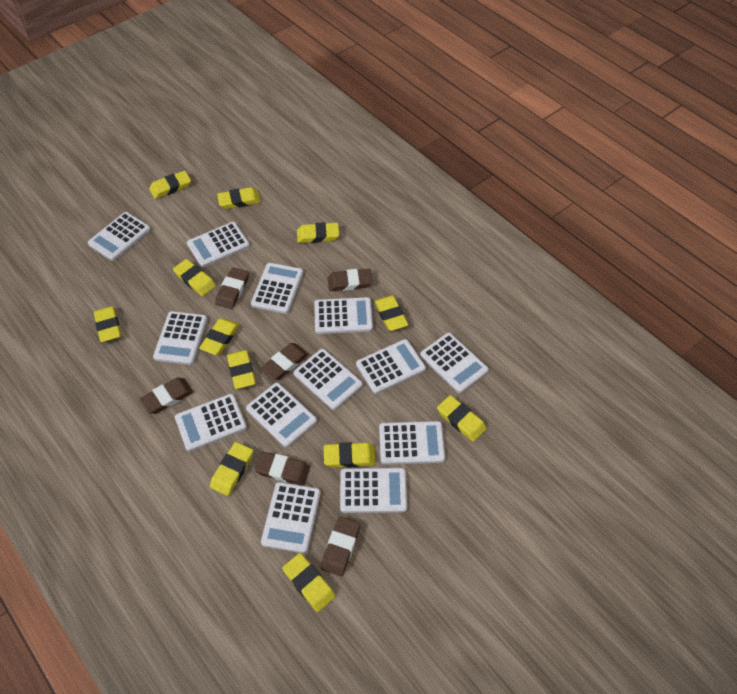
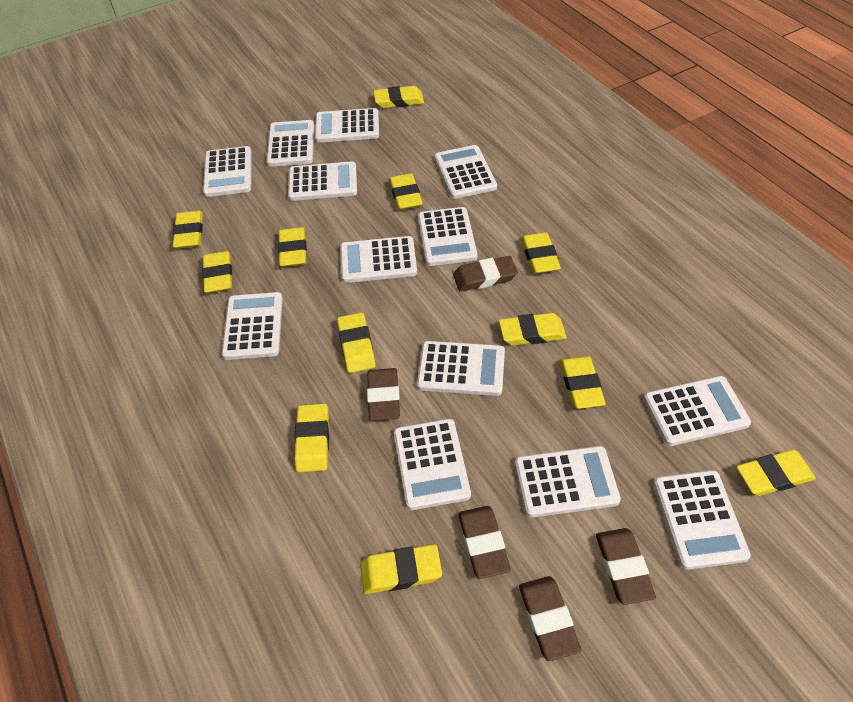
brown eraser: [140,378,193,414] [215,267,249,309] [254,452,310,486] [261,343,309,380] [321,517,360,576] [327,269,373,291] = 6 -> [367,368,400,421] [453,256,518,292] [458,506,511,579] [519,576,582,661] [596,528,656,605] = 5

